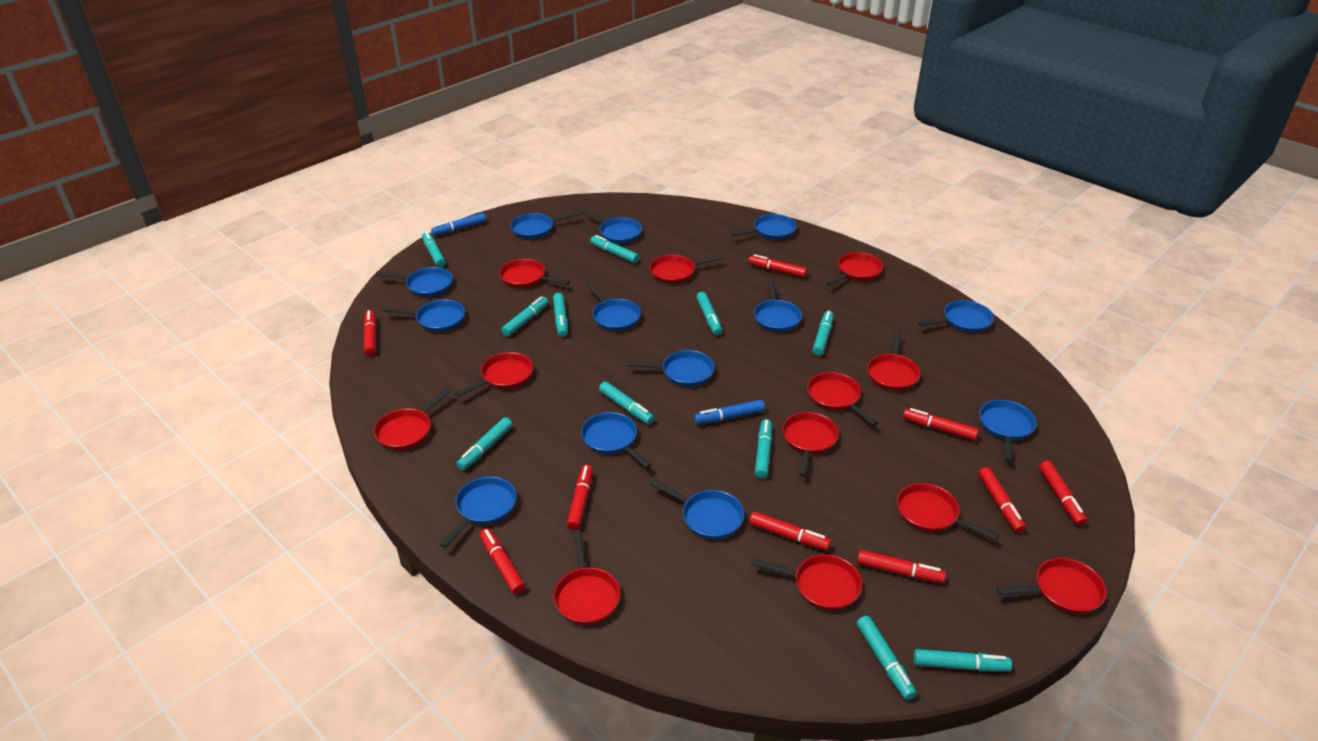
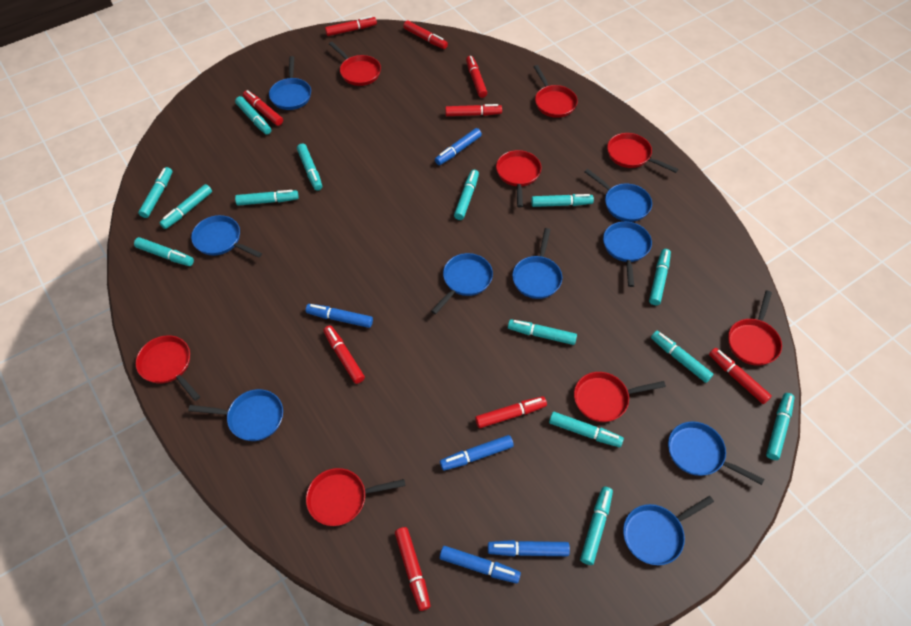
blue marker: [431,213,486,236] [694,400,765,425] = 2 -> [306,304,373,328] [435,128,482,165] [439,546,521,584] [440,435,514,471] [488,540,570,556] = 5
blue pan: [375,267,453,297] [383,300,465,332] [440,477,517,548] [510,211,580,239] [581,209,642,244] [581,412,651,469] [585,282,641,331] [627,350,715,387] [650,480,744,540] [731,214,797,240] [754,278,802,332] [918,300,994,333] [979,400,1037,462] = 13 -> [188,389,283,441] [191,215,262,258] [269,56,311,110] [431,253,493,314] [512,228,562,299] [585,169,652,222] [603,221,652,287] [623,496,714,565] [668,421,764,485] = 9
red pan: [374,388,451,450] [455,352,533,397] [499,259,570,288] [553,531,621,625] [650,255,724,284] [751,555,862,611] [782,412,839,477] [807,372,878,426] [826,252,883,286] [867,331,920,391] [897,483,999,540] [996,558,1106,614] = 12 -> [136,335,200,401] [306,468,405,526] [329,42,381,86] [496,150,541,208] [534,65,578,118] [574,372,666,422] [607,133,678,173] [728,290,782,366] = 8
turquoise marker: [422,231,446,267] [456,417,512,470] [501,296,548,336] [553,293,568,337] [590,235,639,263] [599,382,654,425] [696,292,722,335] [755,419,772,479] [812,311,834,356] [857,616,916,700] [914,649,1012,672] = 11 -> [134,237,194,266] [138,167,173,218] [160,184,212,229] [235,96,271,135] [235,190,299,206] [297,143,322,191] [454,170,479,220] [508,319,577,345] [531,194,594,207] [549,412,624,447] [580,487,613,565] [649,249,671,305] [651,331,713,383] [766,393,795,460] = 14

